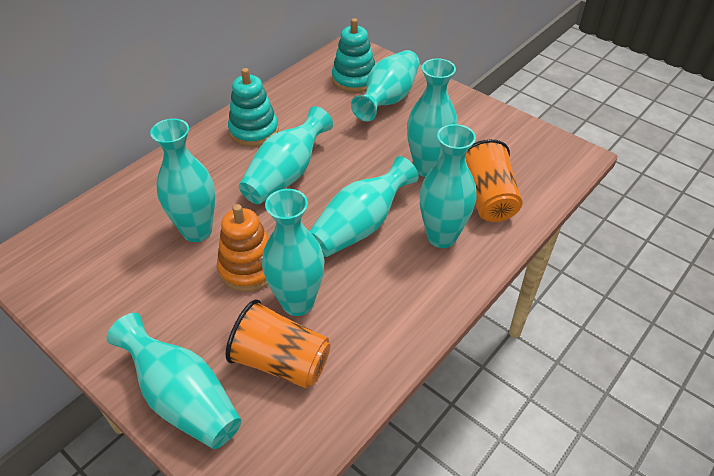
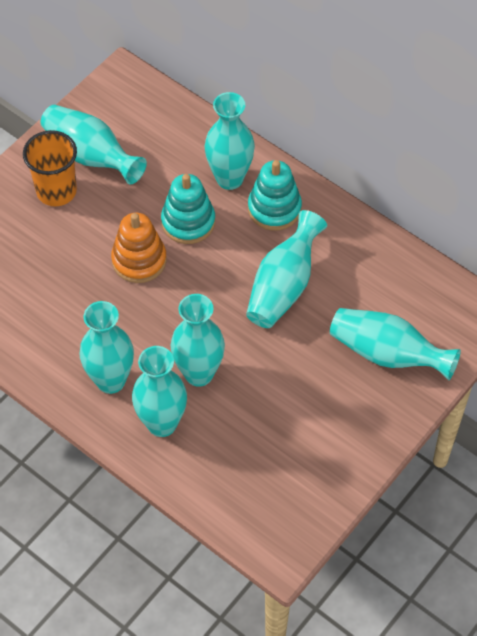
orange cup: [225,300,330,389] [465,139,523,222] = 2 -> [23,130,77,206] = 1
turquoise vase: [106,313,242,449] [150,119,215,242] [239,106,333,204] [262,189,325,316] [309,156,419,257] [351,50,420,121] [407,58,458,177] [420,124,477,248] = 8 -> [41,105,147,185] [79,301,134,394] [132,346,187,437] [171,294,225,387] [205,92,255,190] [246,210,327,328] [330,308,461,380] = 7

